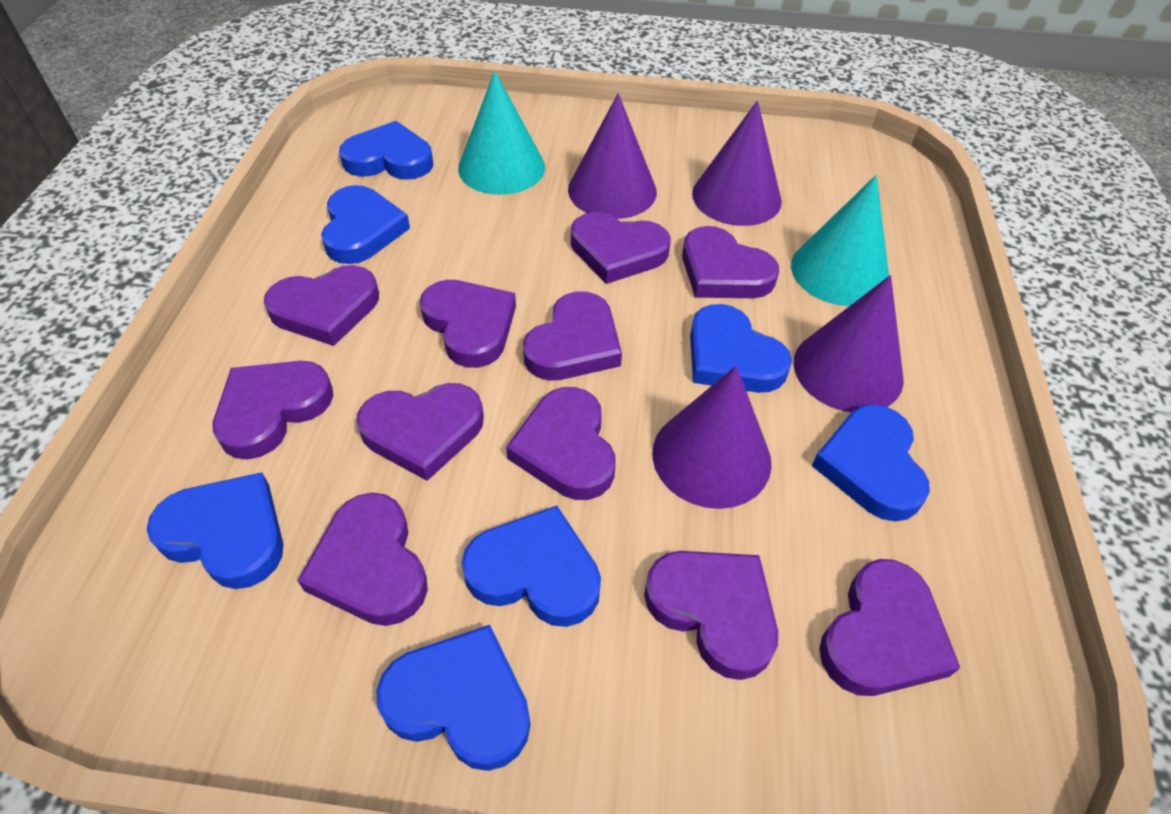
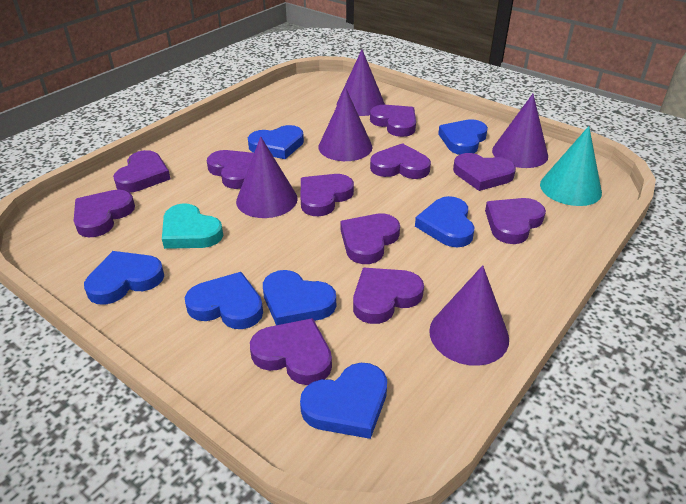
purple cone: [568,93,657,219] [652,366,772,509] [692,100,782,226] [794,275,904,412] = 4 -> [236,137,298,218] [318,88,373,161] [337,50,385,116] [429,265,509,366] [492,94,548,168] = 5
turquoise cone: [458,71,545,195] [791,175,889,306] = 2 -> [540,126,602,206] = 1
turquoise heart: none = 0 -> [162,203,223,249] = 1

